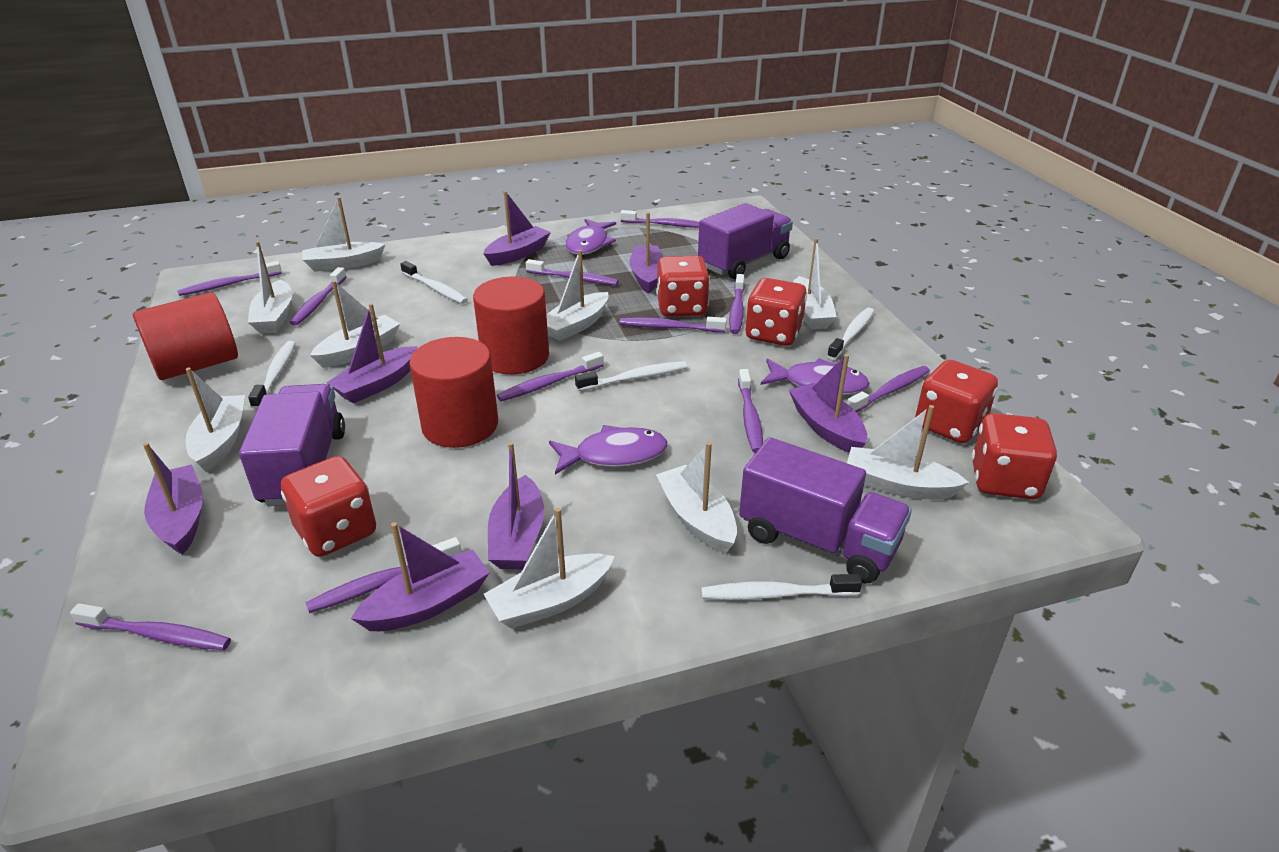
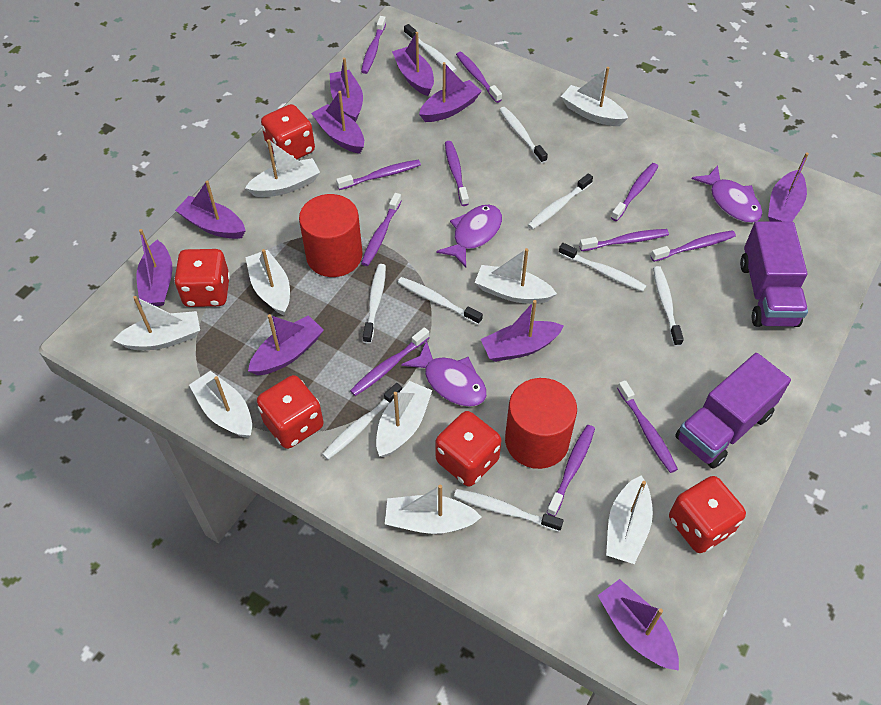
purple boat: [143,442,203,555] [326,303,417,404] [351,522,490,631] [483,191,551,266] [488,442,544,569] [629,212,663,294] [789,354,867,453] = 7 -> [136,229,173,306] [175,181,246,239] [248,314,324,375] [311,91,364,154] [329,58,363,122] [392,32,434,96] [419,62,482,122] [481,300,564,362] [597,579,679,671] [768,152,809,222] = 10
purple truck: [239,384,345,506] [698,203,793,279] [739,437,912,584] = 3 -> [675,353,791,469] [740,221,808,327] = 2
red cylinder: [133,292,238,380] [409,337,498,448] [473,277,549,374] = 3 -> [299,194,362,277] [505,378,577,469] = 2
white toothbrush: [248,341,296,409] [400,261,468,304] [575,361,687,391] [701,574,862,600] [827,308,874,360] = 5 -> [322,383,402,460] [363,264,386,344] [397,277,483,325] [404,24,457,73] [454,489,563,532] [499,107,548,164] [528,173,593,230] [559,243,646,292] [653,266,684,346] = 9

